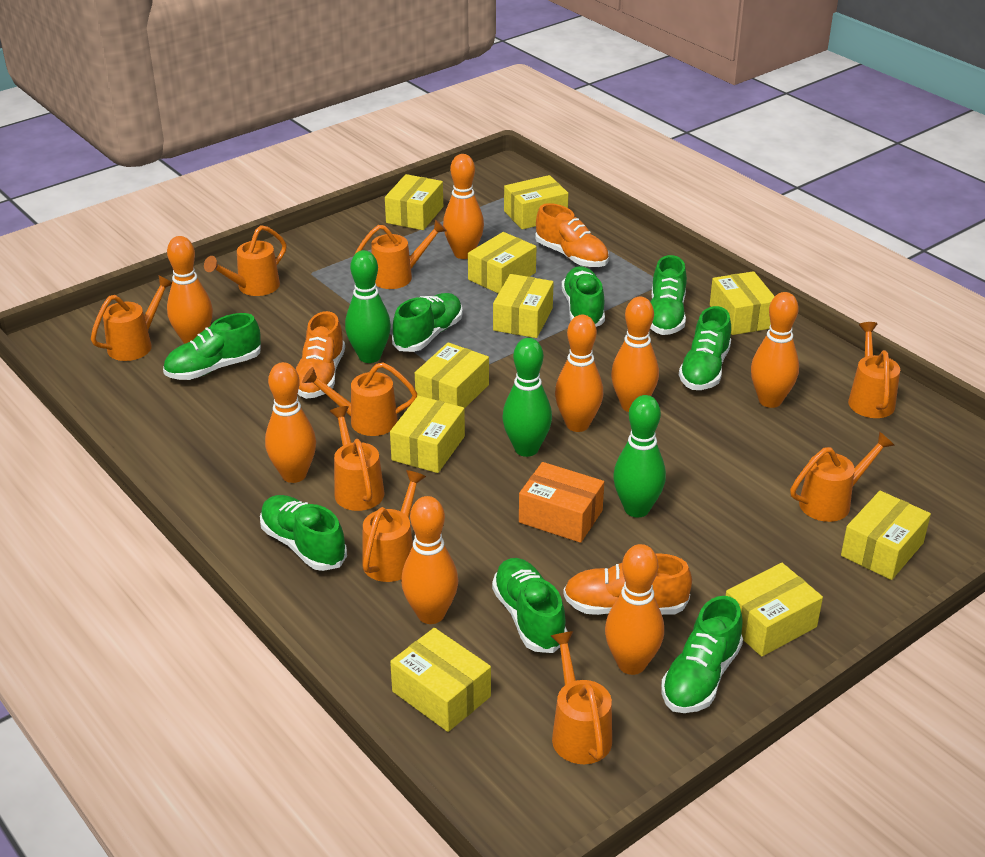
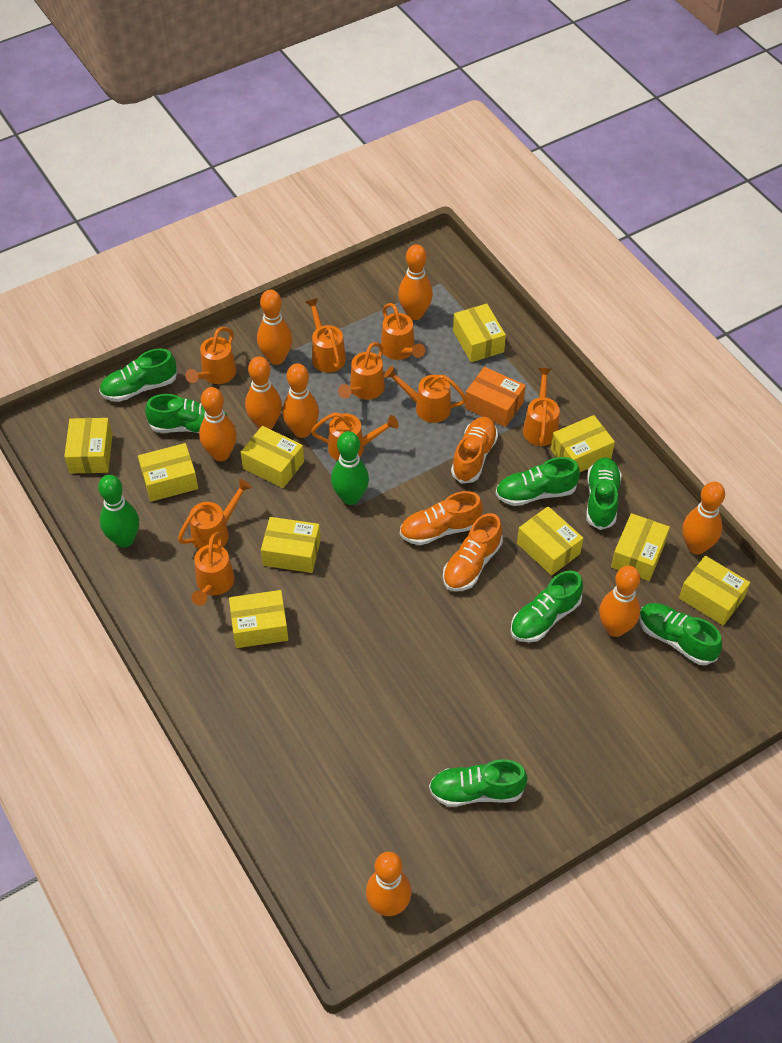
green bowling pin: [345,250,391,363] [502,338,552,457] [613,395,666,517] = 3 -> [98,475,139,548] [331,431,369,505] = 2
green shoe: [163,313,261,380] [260,495,347,571] [392,293,463,352] [492,558,567,653] [562,266,605,327] [650,255,687,335] [661,596,743,713] [679,306,731,390] = 8 -> [99,348,177,402] [145,394,228,433] [429,759,528,807] [496,457,580,506] [511,570,583,642] [586,458,622,530] [639,603,722,665] = 7

